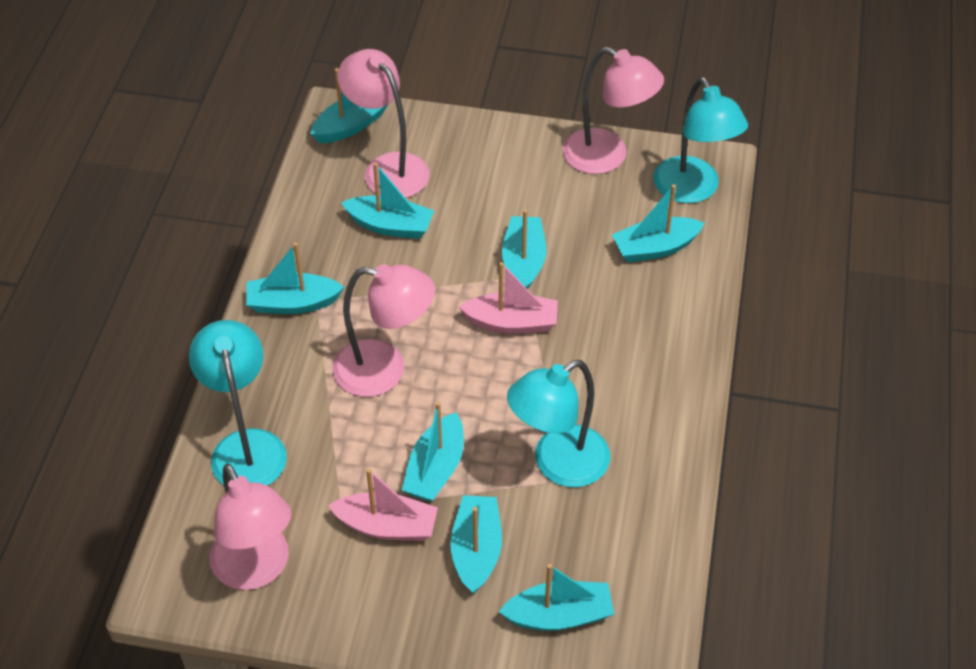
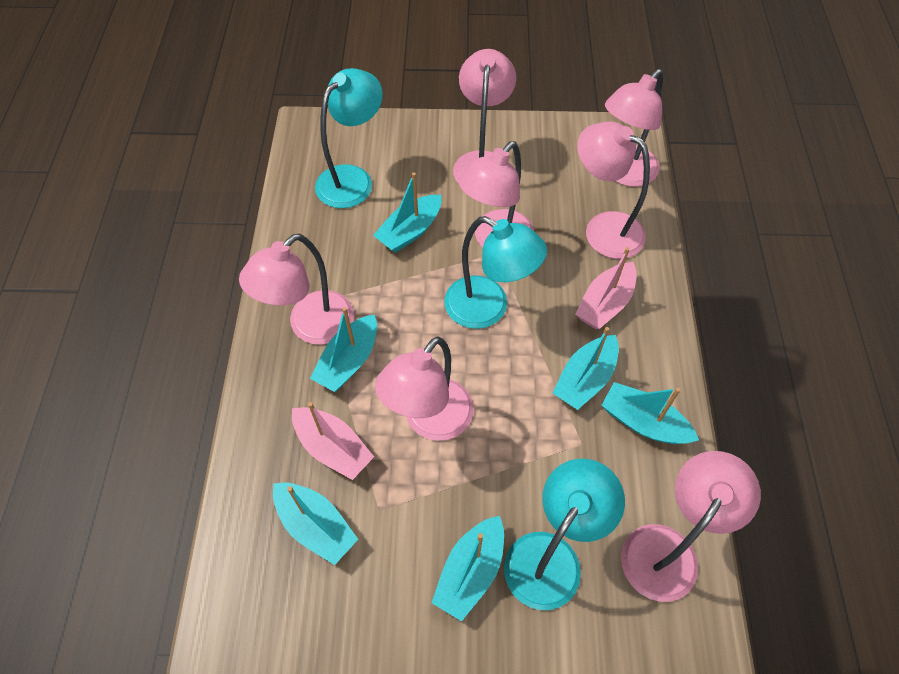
pink lamp: [210,464,292,590] [332,264,435,397] [337,49,430,198] [562,47,664,174] = 4 -> [239,234,354,345] [375,336,474,441] [453,49,516,184] [459,141,534,248] [577,121,650,259] [605,69,663,187] [621,451,761,602] = 7
turquoise boat: [246,242,344,314] [310,68,389,143] [341,162,434,239] [402,402,464,502] [450,495,502,594] [499,564,614,631] [502,210,546,289] [612,185,705,262] = 8 -> [273,483,358,565] [310,307,377,392] [373,172,442,253] [431,516,504,622] [553,327,619,410] [601,382,699,444] = 6

